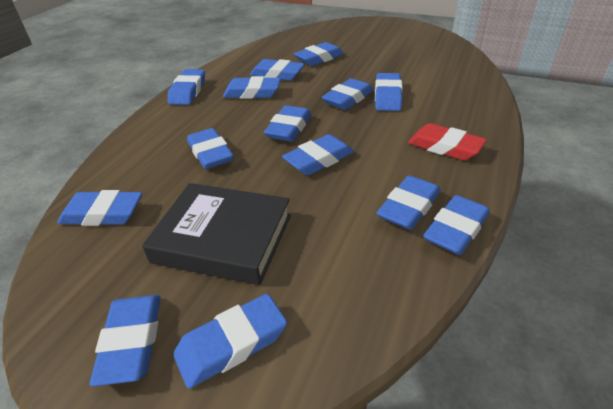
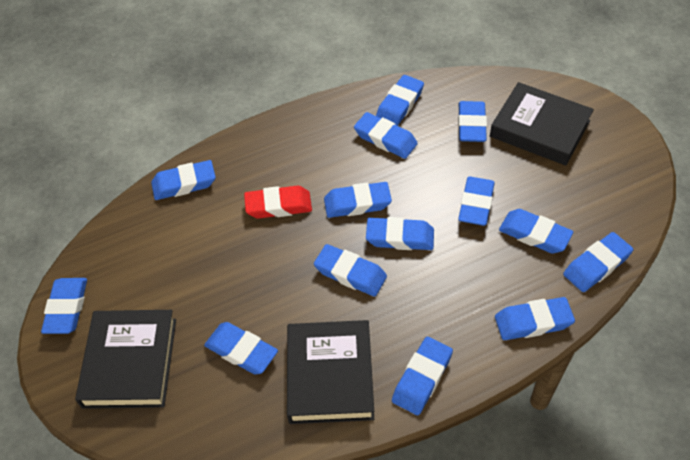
black book: [142,183,291,285] = 1 -> [75,310,176,409] [287,320,374,424] [490,82,594,166] = 3

